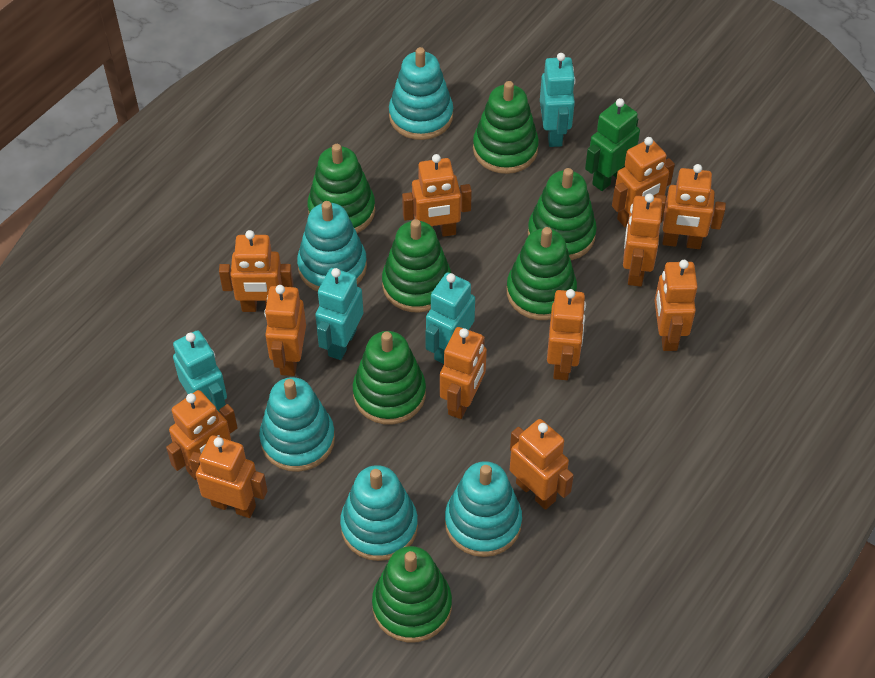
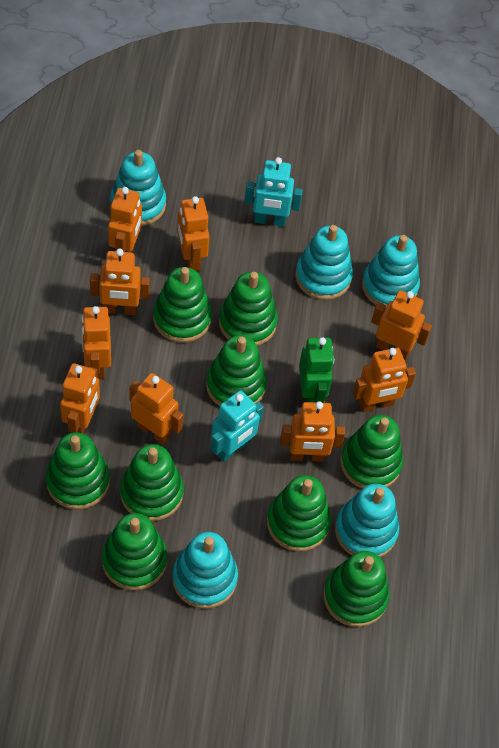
green stacking toy: [307,144,375,233] [353,331,426,425] [372,546,452,642] [382,219,451,313] [473,81,539,174] [507,227,577,320] [528,168,597,260] = 7 -> [46,432,110,510] [102,513,167,590] [120,444,184,521] [153,267,212,343] [206,335,267,406] [219,272,278,346] [267,475,331,551] [324,551,390,627] [340,415,403,489] = 9
orange robot: [166,390,238,480] [189,435,267,518] [219,230,293,312] [264,285,306,376] [402,154,472,237] [440,327,487,419] [510,419,574,510] [547,289,586,380] [612,137,675,227] [623,194,662,287] [655,260,698,351] [656,164,726,249] = 12 -> [60,363,100,434] [82,306,111,379] [90,249,150,315] [108,187,142,252] [129,373,184,445] [177,196,210,271] [280,401,345,462] [353,348,416,412] [371,290,432,360] = 9
turquoise robot: [173,330,227,413] [315,268,363,360] [425,272,475,364] [540,53,576,147] = 4 -> [211,390,264,462] [244,157,303,227] = 2

